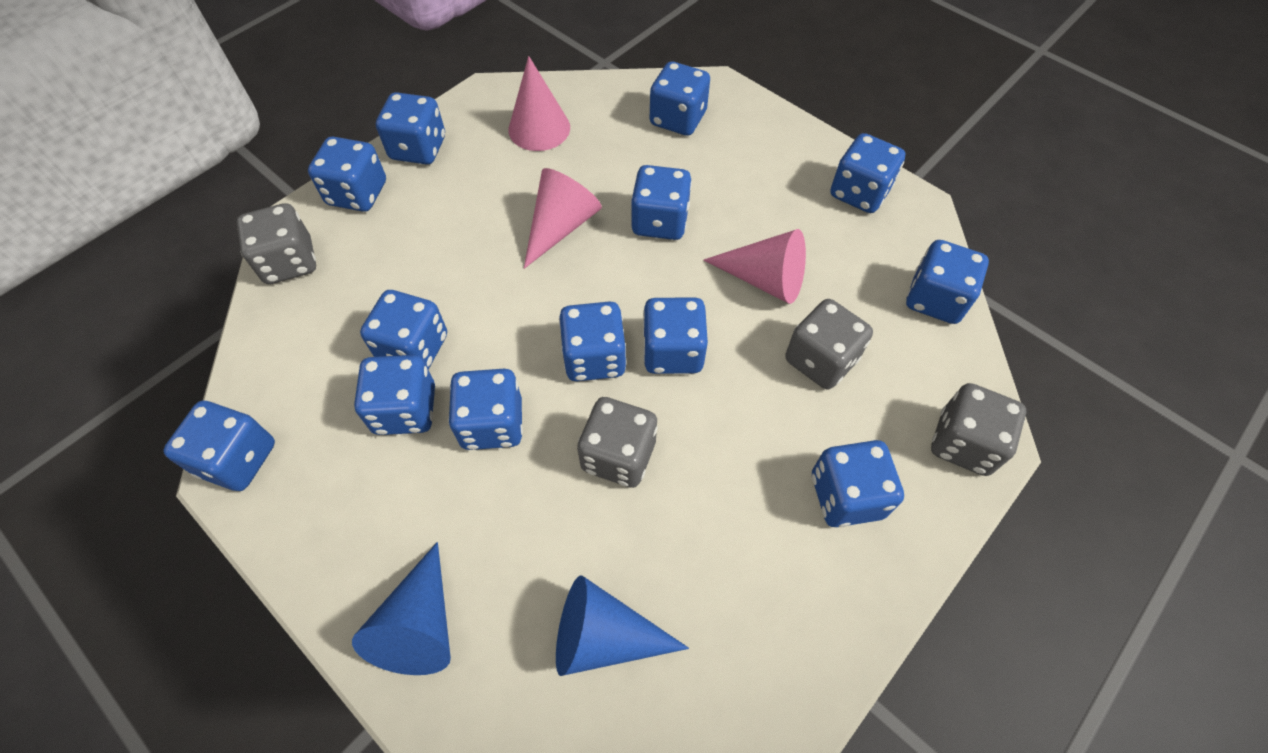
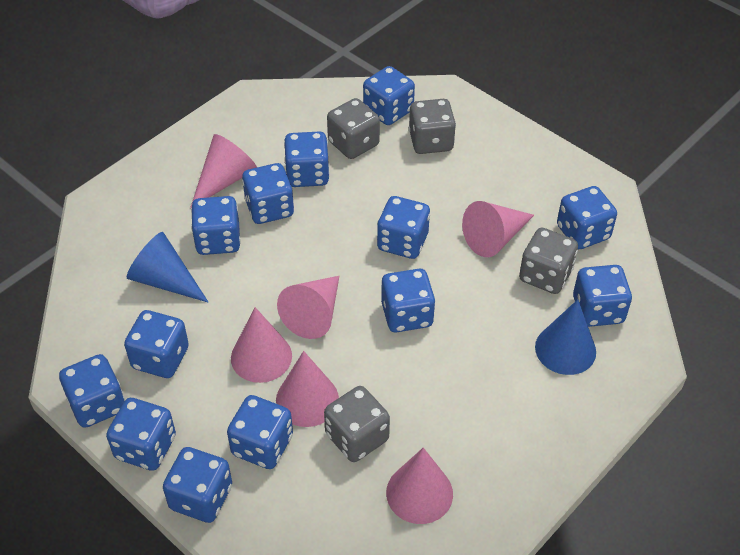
pink cone: [509,56,570,151] [524,168,602,269] [704,229,806,304] = 3 -> [190,134,257,209] [231,307,292,383] [276,351,339,427] [277,276,339,339] [386,448,453,524] [462,201,534,257] = 6

